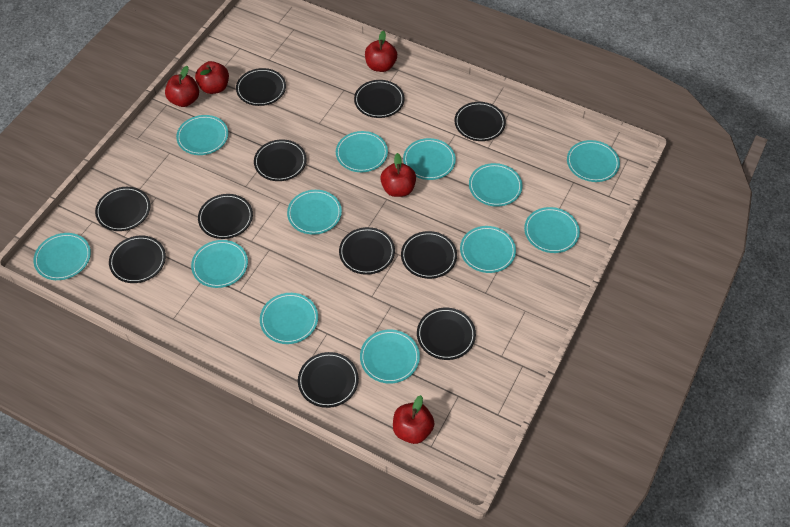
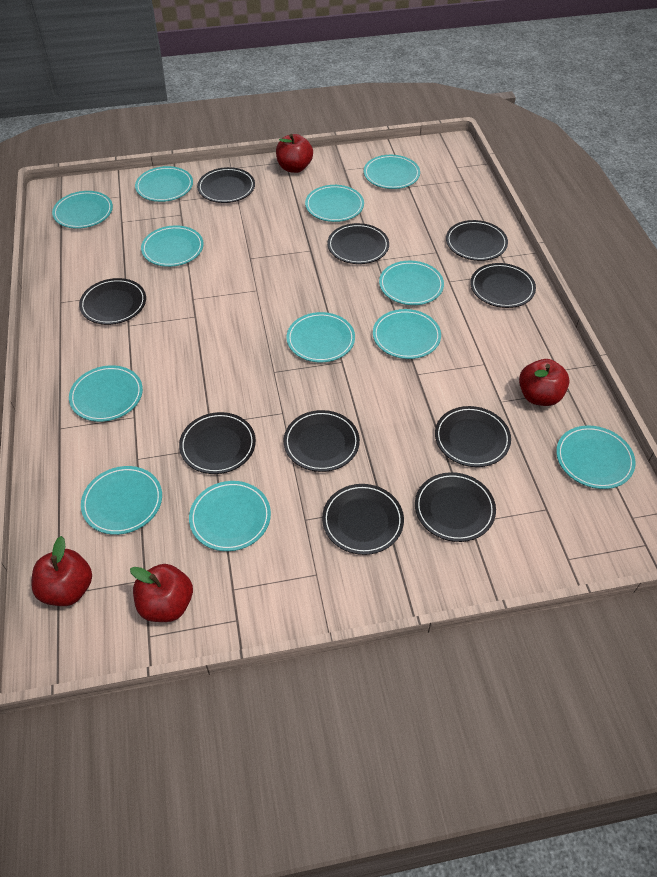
black plate: [95,187,150,231] [109,236,166,283] [198,194,253,239] [236,68,286,106] [254,139,307,181] [298,352,359,408] [339,227,395,275] [354,80,404,118] [401,231,457,279] [417,308,476,360] [454,102,506,141] = 11 -> [79,278,146,325] [179,412,256,474] [197,167,255,203] [284,410,360,472] [322,484,404,555] [327,223,389,264] [415,472,496,542] [435,406,511,467] [446,220,508,261] [470,263,536,308] = 10
red apple: [165,66,199,107] [195,61,229,94] [365,30,397,72] [380,153,416,197] [393,395,434,444] = 5 -> [31,536,92,606] [130,564,193,622] [276,134,313,173] [519,359,569,406] = 4

